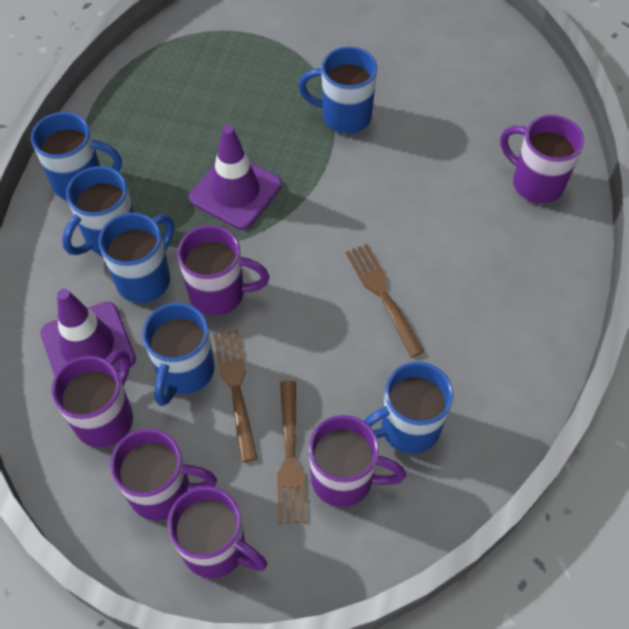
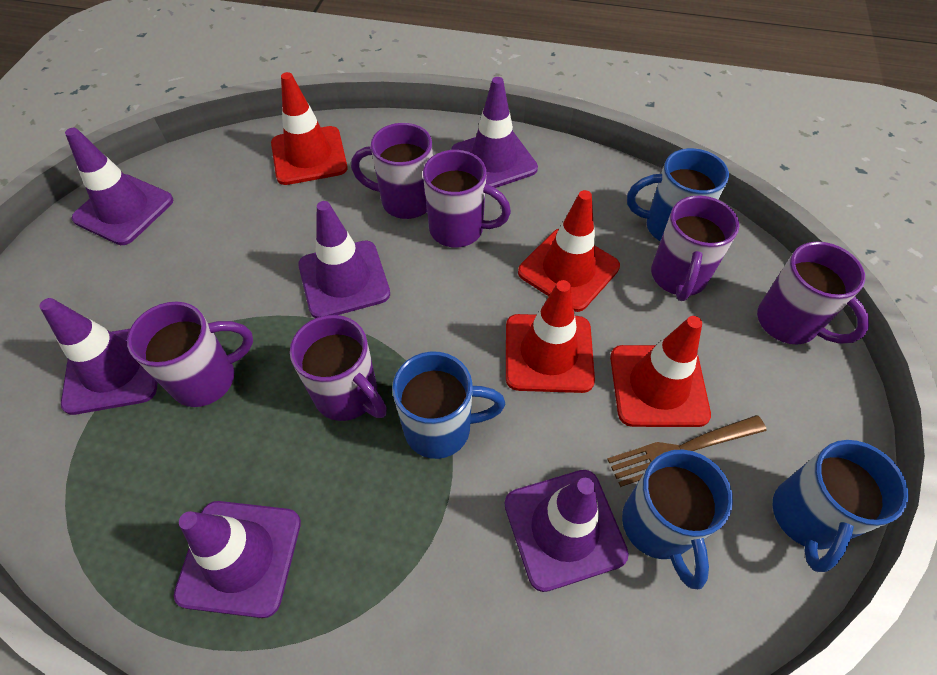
blue mug: [31,112,122,200] [62,166,134,255] [98,213,174,303] [142,303,214,406] [298,46,377,134] [364,362,454,454] = 6 -> [392,351,505,459] [622,449,733,589] [627,148,729,241] [772,440,909,572] = 4
brown fork: [213,330,257,462] [277,381,306,524] [346,244,424,358] = 3 -> [607,415,767,487] = 1
purple traffic cone: [40,289,136,376] [189,125,282,230] = 2 -> [39,298,158,415] [65,128,174,245] [174,501,301,618] [298,201,390,318] [451,77,538,188] [504,470,629,592] = 6
red traffic cone: none = 0 -> [271,72,348,185] [506,280,595,393] [518,190,620,312] [610,316,711,427] = 4

